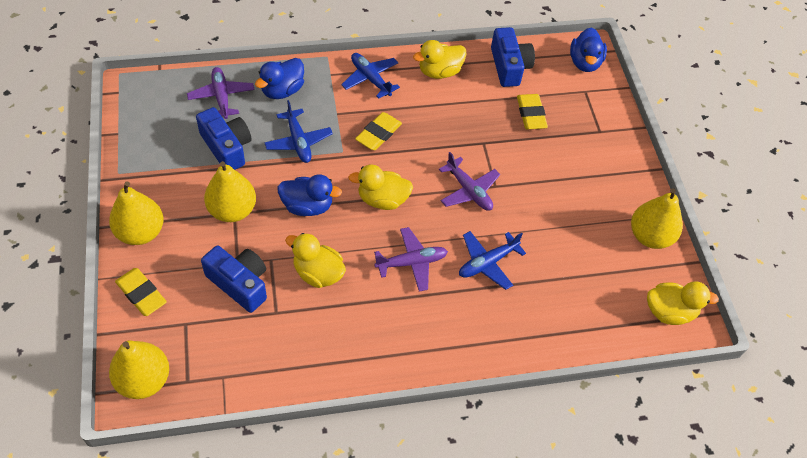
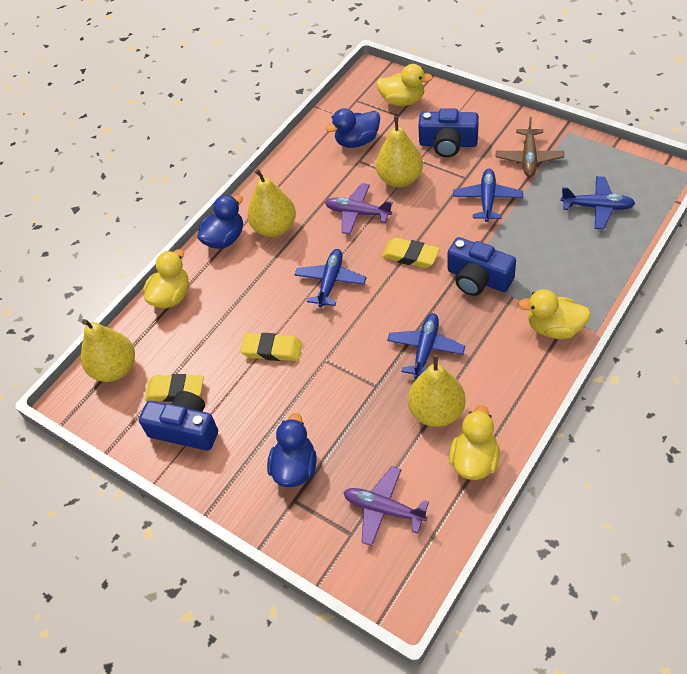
blue plane: [264,100,333,163] [341,53,400,99] [459,231,526,290] = 3 -> [295,249,367,308] [387,313,465,379] [453,169,523,222] [561,176,635,229] = 4
brown plane: none = 0 -> [496,117,564,177] = 1
purple plane: [187,67,255,119] [374,227,448,292] [439,152,500,211] = 3 -> [325,183,393,234] [343,466,429,546] = 2

